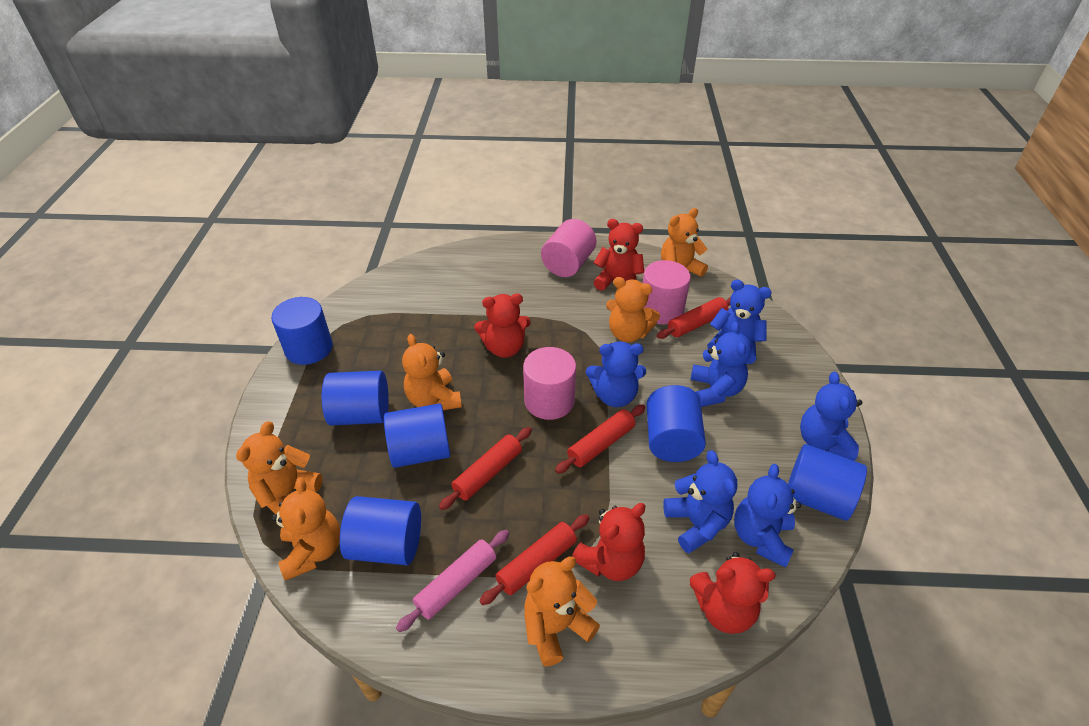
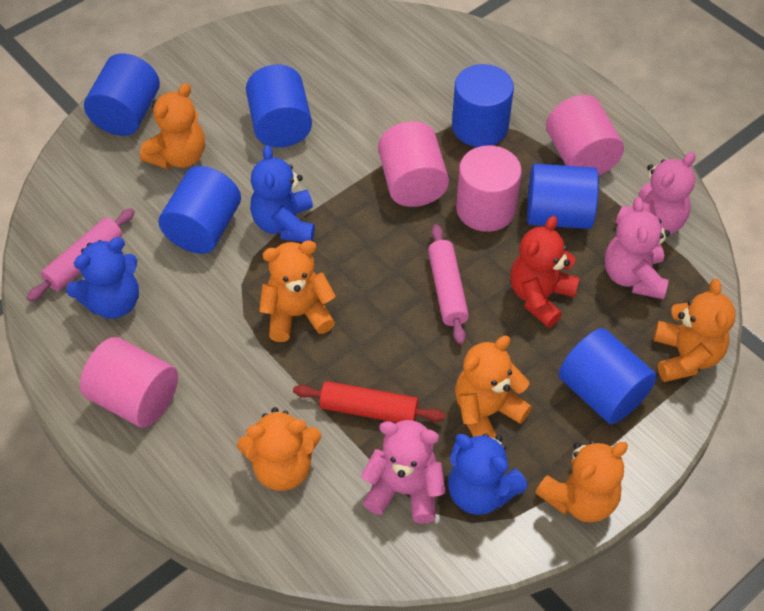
blue teddy bear: [586,341,646,407] [663,450,737,553] [691,321,752,407] [707,280,772,364] [734,464,801,568] [800,372,863,461] = 6 -> [66,237,139,319] [250,145,315,242] [448,433,527,515] = 3
pink cylinder: [523,347,576,420] [541,219,597,277] [643,260,691,324] = 3 -> [80,337,178,428] [378,121,449,207] [456,145,522,232] [546,95,624,176] = 4
pink rolling pin: [396,530,509,632] = 1 -> [27,208,135,302] [428,224,469,344] = 2
pink teddy bear: none = 0 -> [361,420,446,524] [605,197,670,299] [616,152,696,235] = 3
red rolling pin: [439,427,532,510] [480,514,589,605] [555,405,645,474] [657,297,731,339] = 4 -> [293,381,446,423] = 1
red teddy bear: [474,293,531,358] [572,503,646,581] [593,219,644,290] [690,552,776,634] = 4 -> [510,216,580,328] = 1

